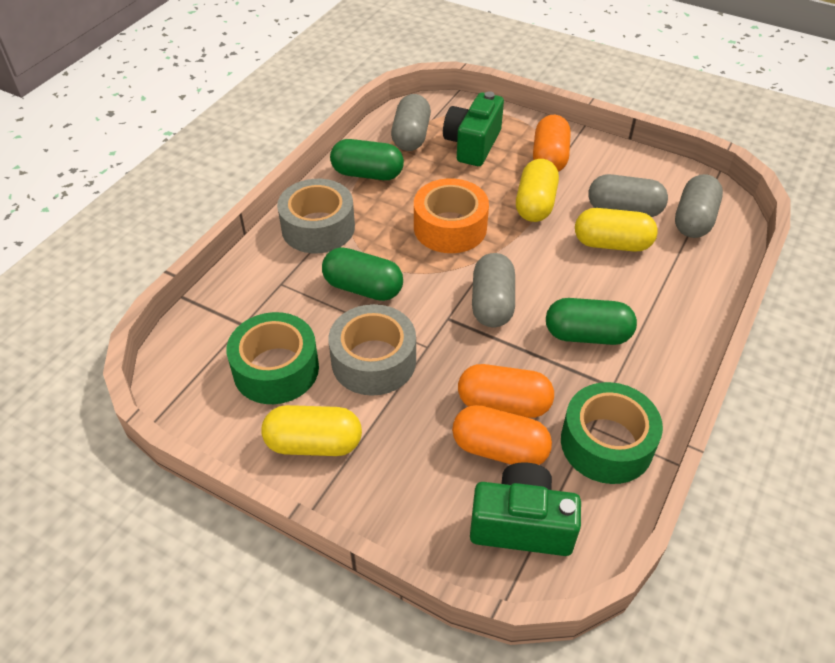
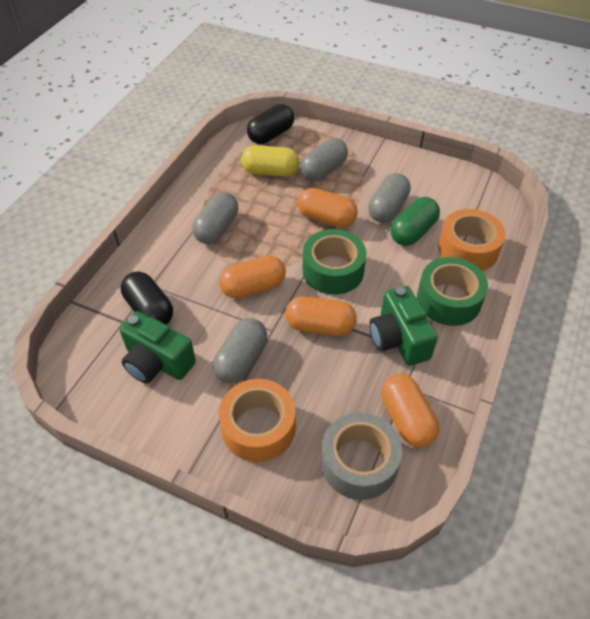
black capsule: none = 0 -> [121,271,173,325] [247,104,294,144] = 2
green capsule: [322,247,403,301] [330,139,404,180] [546,298,637,345] = 3 -> [390,197,440,246] = 1
grey tape: [277,179,355,253] [328,304,416,396] = 2 -> [321,412,402,500] = 1
orange capsule: [452,405,552,465] [458,364,554,418] [533,115,571,172] = 3 -> [219,255,286,299] [285,296,357,336] [297,188,358,228] [381,374,439,448] = 4
orange tape: [414,178,489,253] = 1 -> [219,379,296,462] [438,209,506,271] = 2
yellow capsule: [261,405,362,456] [516,159,559,222] [575,208,658,252] = 3 -> [241,145,299,177] = 1

